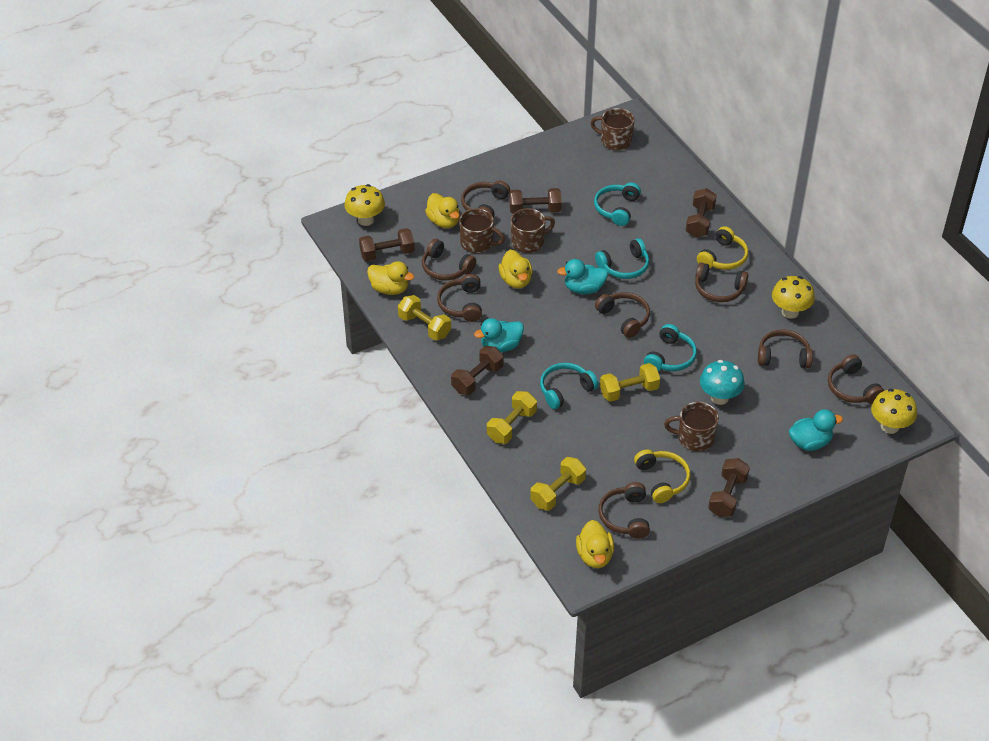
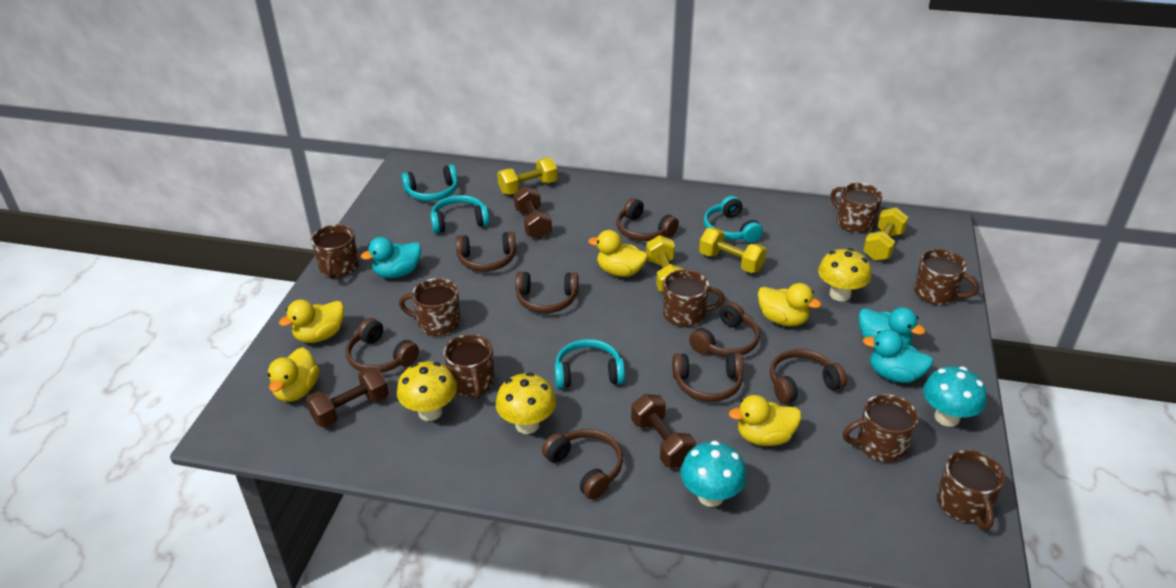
brown dumbbell: [359,228,415,261] [451,346,503,395] [509,188,562,214] [686,188,717,238] [708,458,750,517] = 5 -> [306,367,389,428] [514,186,552,239] [631,394,696,468] = 3
brown mug: [459,209,505,253] [511,208,555,253] [591,108,634,150] [664,402,719,451] = 4 -> [311,224,359,279] [399,278,461,336] [444,334,495,399] [663,270,725,327] [831,183,882,233] [843,394,919,462] [914,249,978,305] [937,450,1005,530] = 8
turquoise mushroom: [700,360,745,405] = 1 -> [681,441,746,507] [923,366,987,427] = 2
yellow duck: [367,261,414,295] [425,193,460,228] [499,250,532,288] [576,520,614,568] = 4 -> [268,347,319,402] [279,299,344,343] [588,230,648,277] [729,395,801,446] [758,283,821,326] = 5
yellow headphones: [634,449,690,503] [697,226,748,270] = 2 -> none = 0

